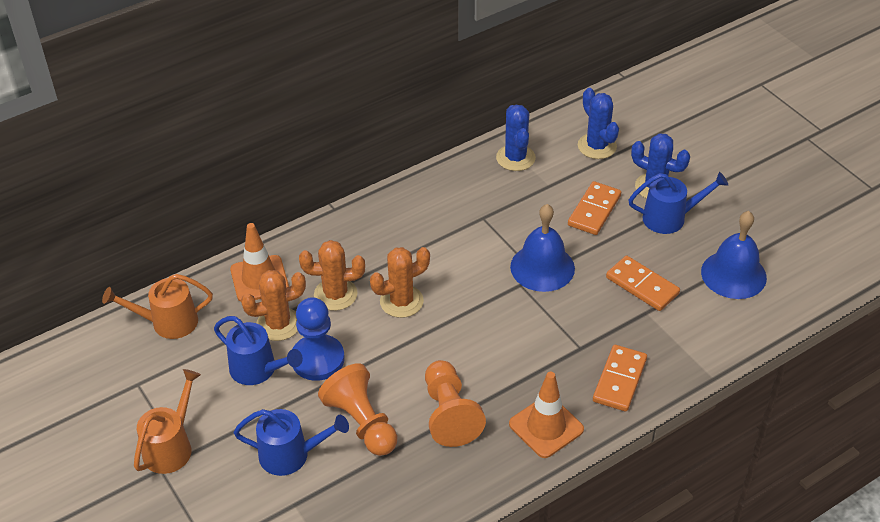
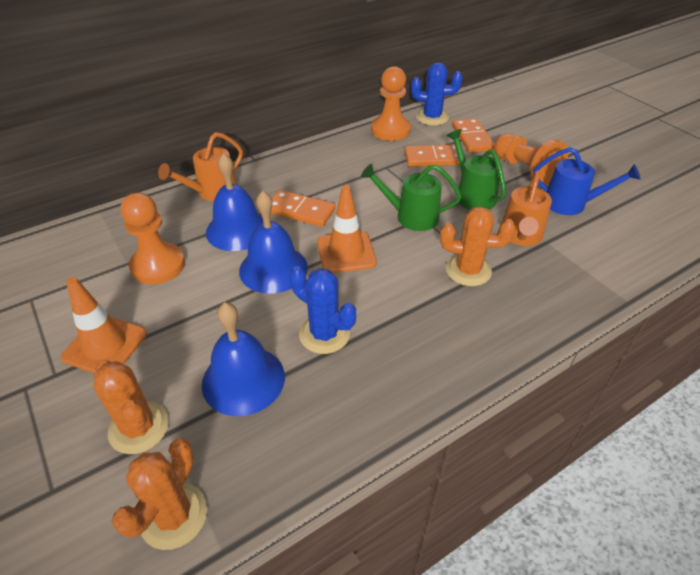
blue bell: [510,204,575,292] [701,211,767,299] = 2 -> [202,302,285,416] [206,153,263,251] [239,191,308,294] = 3
blue cactus: [496,105,536,171] [578,88,619,159] [631,133,690,199] = 3 -> [289,266,356,354] [411,62,463,126] = 2
blue pawn: [293,297,345,381] = 1 -> none = 0
blue watering can: [214,316,303,385] [234,409,349,476] [629,172,728,234] = 3 -> [533,147,640,215] = 1
green watering can: none = 0 -> [361,164,462,231] [447,129,506,210] = 2
orange pawn: [318,363,398,456] [425,360,486,447] = 2 -> [121,193,185,285] [371,66,411,141] [494,134,568,186] = 3

